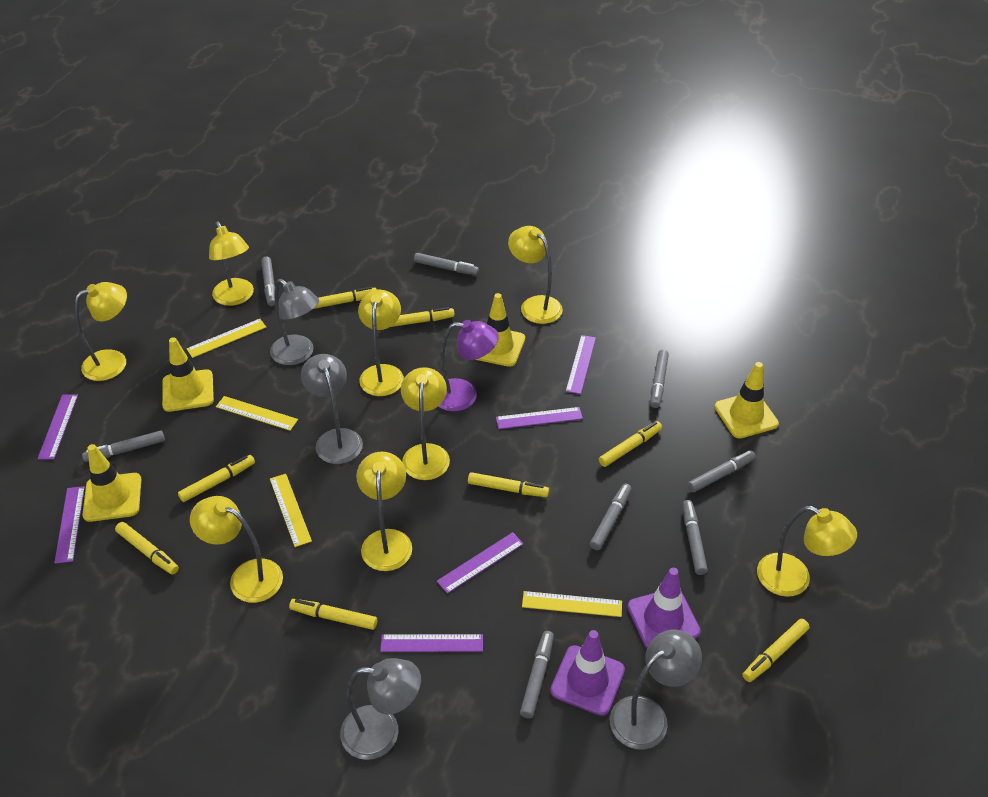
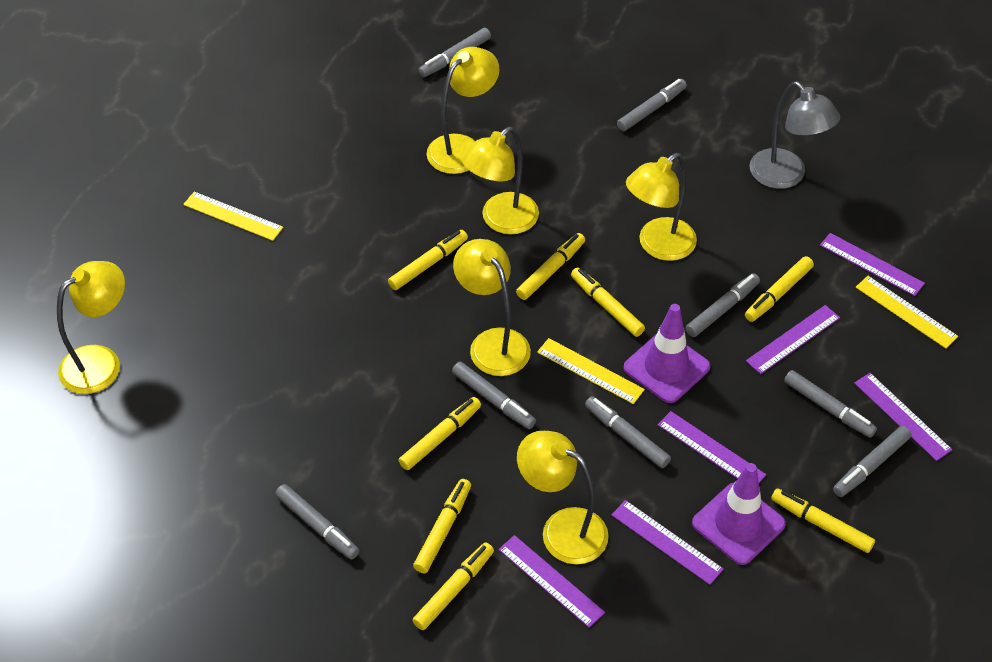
grey lamp: [270,279,319,365] [301,354,363,464] [340,658,421,760] [610,630,702,749] = 4 -> [749,82,840,189] = 1
purple lamp: [438,320,499,411] = 1 -> none = 0
yellow lamp: [74,282,127,381] [190,496,283,603] [209,221,254,306] [356,452,412,571] [358,289,404,396] [401,367,450,480] [508,226,563,324] [757,506,857,597] = 8 -> [57,261,125,394] [427,47,500,174] [453,239,531,376] [461,127,539,234] [517,431,609,564] [626,153,697,261] = 6
yellow ruler: [186,319,266,358] [216,396,298,431] [270,474,312,547] [522,591,622,617] = 4 -> [183,191,283,241] [537,338,645,404] [856,276,958,349] = 3
yellow traffic cone: [82,444,141,522] [162,337,214,412] [475,293,525,367] [714,362,779,439] = 4 -> none = 0

